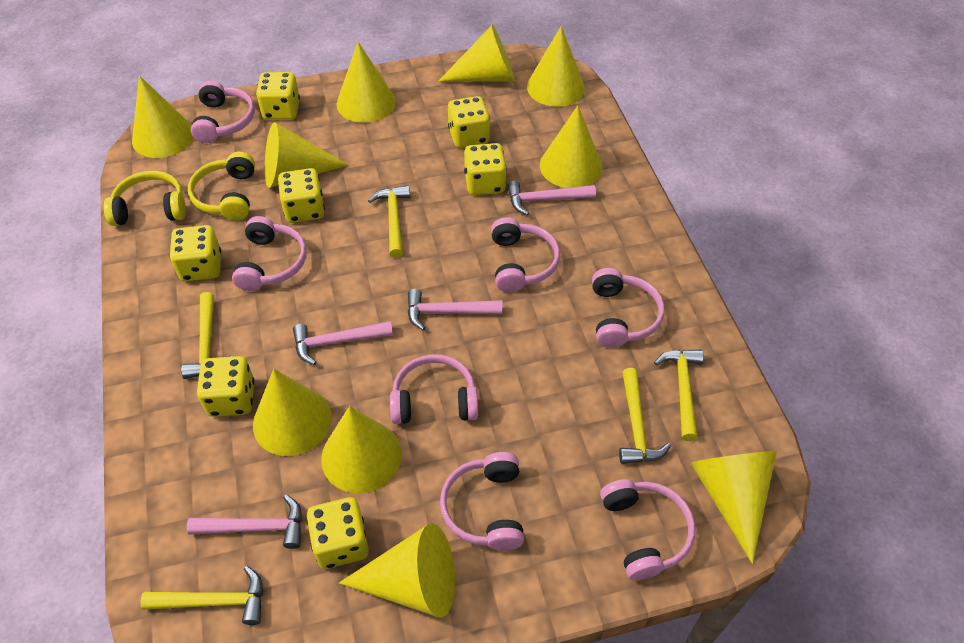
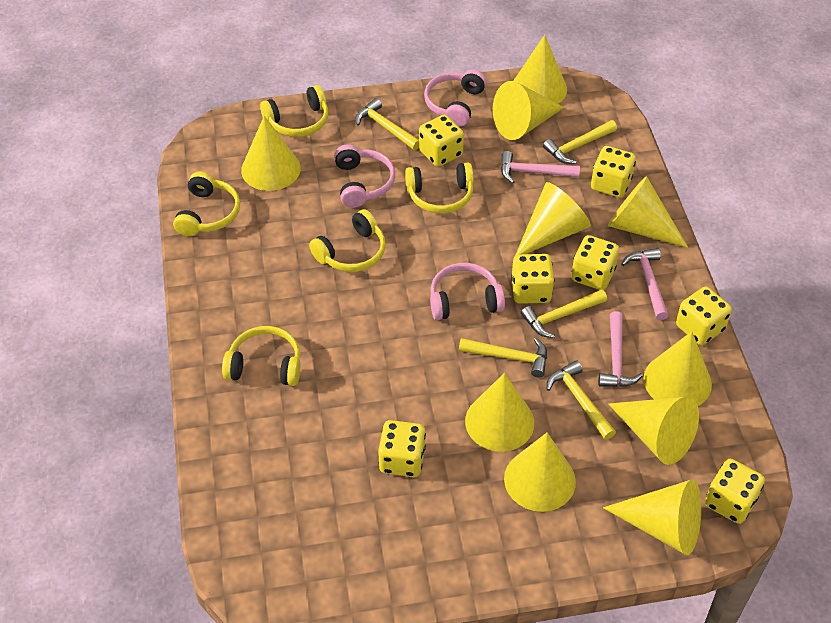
pink hammer: [187,495,302,549] [293,321,393,365] [407,289,503,330] [507,181,596,216] = 4 -> [501,151,580,183] [598,311,643,387] [622,248,669,320] = 3
pink headphones: [191,81,255,143] [232,216,307,291] [390,354,478,424] [440,452,524,551] [491,217,560,292] [592,268,665,348] [600,479,695,581] = 7 -> [334,144,395,208] [424,69,487,127] [430,263,505,320] = 3
yellow headphones: [104,171,186,226] [188,152,255,221] = 2 -> [173,172,240,236] [222,326,301,386] [260,85,328,137] [309,209,386,272] [405,163,474,213] = 5

